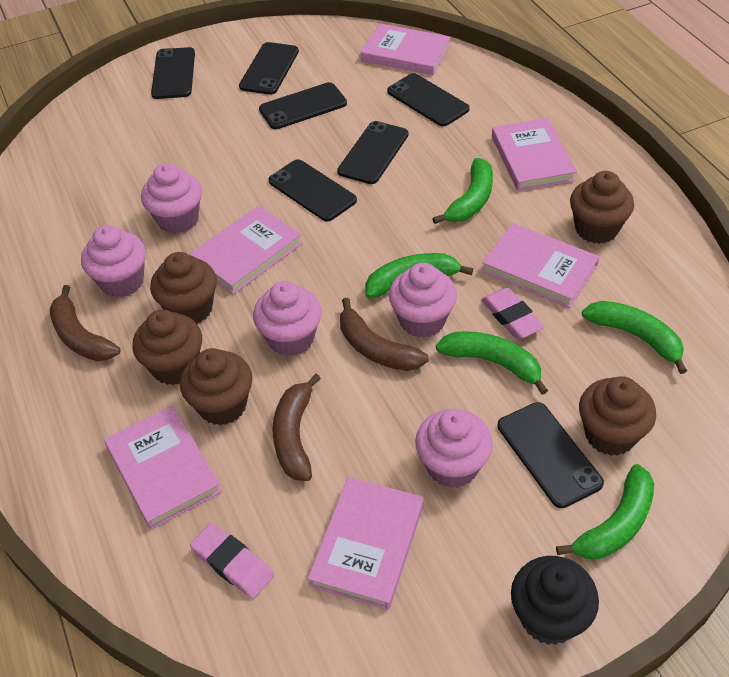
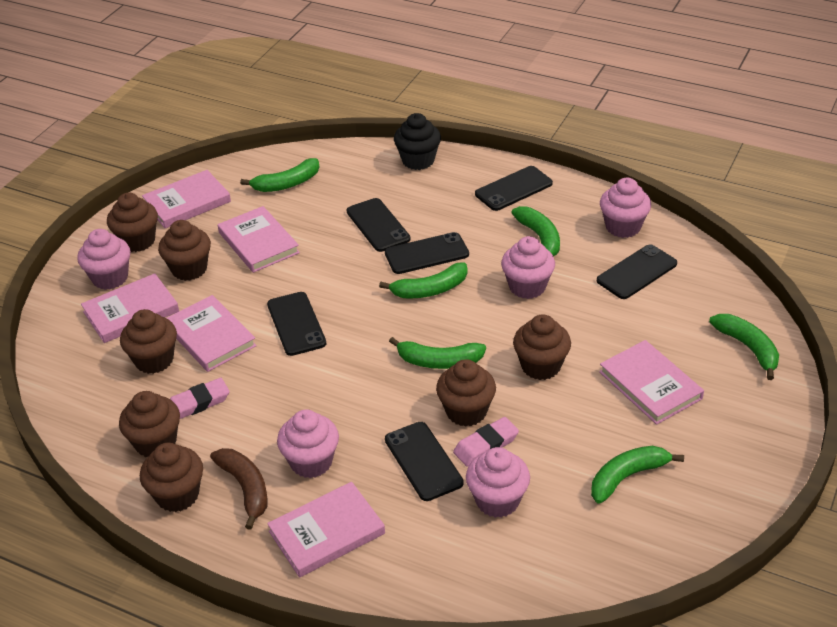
black phone: [151,47,195,99] [239,42,299,95] [259,82,347,129] [269,159,357,222] [337,121,408,184] [387,73,470,127] [498,402,604,508] = 7 -> [267,292,326,356] [347,198,411,252] [385,232,469,274] [385,422,464,501] [475,166,553,211] [597,244,677,299] = 6
brown banana: [49,285,121,361] [272,374,321,481] [340,297,429,371] = 3 -> [210,448,268,530] = 1
brown cupcake: [132,309,202,385] [150,252,217,324] [180,348,253,425] [570,171,634,244] [579,376,656,456] = 5 -> [107,193,158,252] [119,391,180,457] [120,309,177,374] [140,443,203,512] [158,220,211,281] [436,359,496,427] [513,314,571,380] = 7
green banana: [365,253,473,298] [432,158,493,224] [436,331,548,395] [556,464,654,559] [582,301,687,374] = 5 -> [240,158,320,192] [379,262,468,299] [389,337,486,369] [511,206,560,256] [591,446,684,504] [709,314,779,380] = 6

